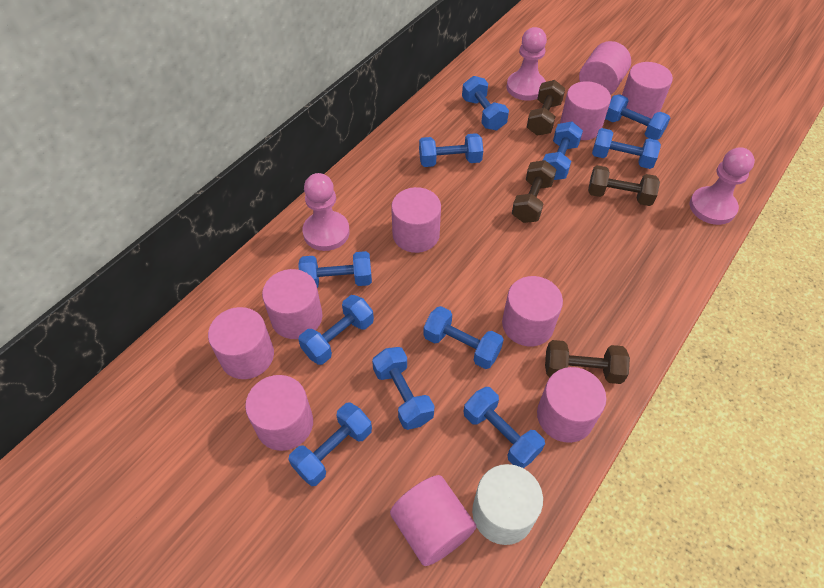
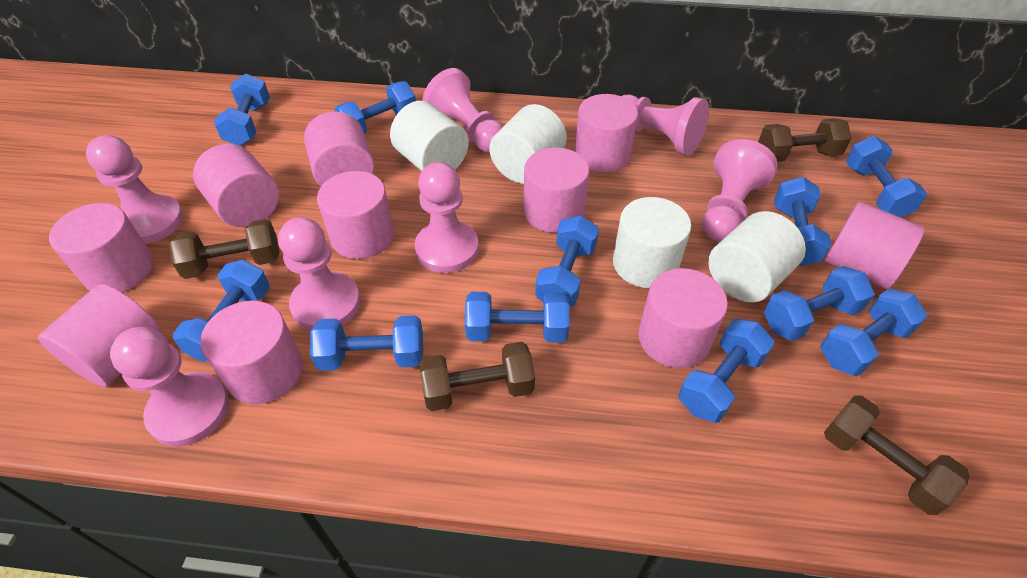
pink pawn: [302,173,350,251] [507,27,547,101] [690,147,755,225] = 3 -> [86,135,183,244] [110,327,229,447] [278,217,360,331] [414,162,479,273] [422,68,503,153] [622,94,709,156] [702,139,778,242] = 7
white cylinder: [472,464,543,545] = 1 -> [390,101,469,171] [489,104,567,184] [613,197,691,288] [708,211,806,303] = 4

